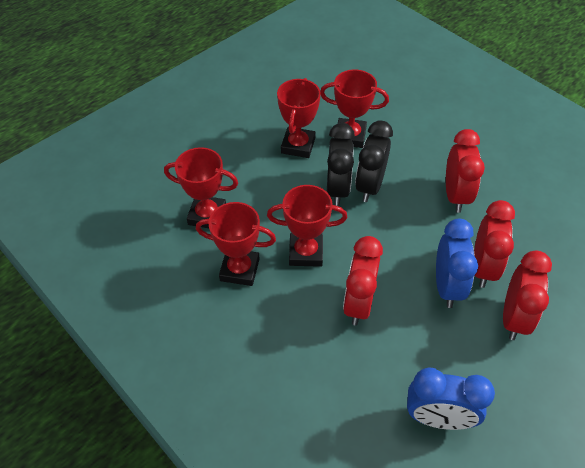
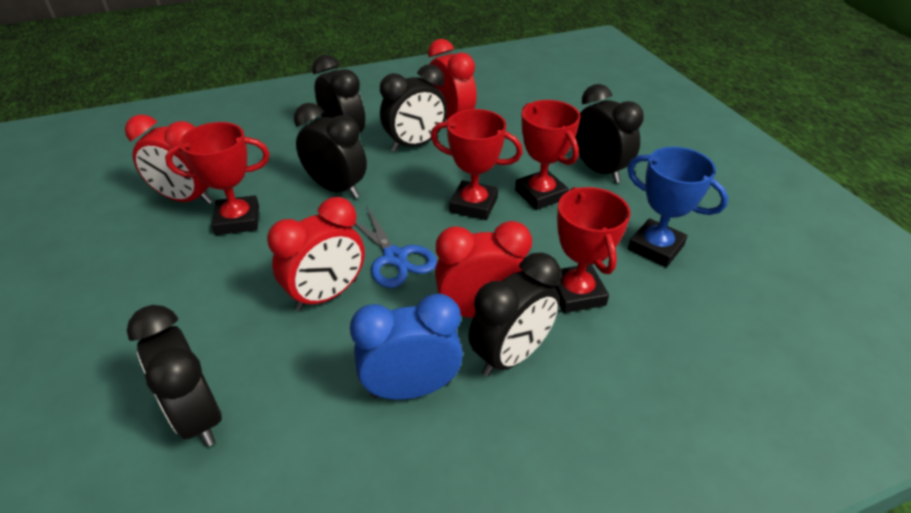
black clock: [327,123,355,206] [355,120,393,202] = 2 -> [127,305,222,447] [294,103,367,199] [312,55,365,133] [380,64,447,152] [468,252,561,377] [575,84,643,183] = 6
blue clock: [407,367,495,430] [436,219,478,308] = 2 -> [350,293,463,400] = 1
blue scissors: none = 0 -> [355,207,437,288] = 1
blue trophy: none = 0 -> [627,147,729,267] = 1
red trophy: [164,147,238,228] [196,202,276,286] [267,185,347,267] [277,78,321,158] [320,69,389,148] = 5 -> [165,122,270,235] [431,109,523,220] [515,100,581,210] [553,187,631,313] = 4

